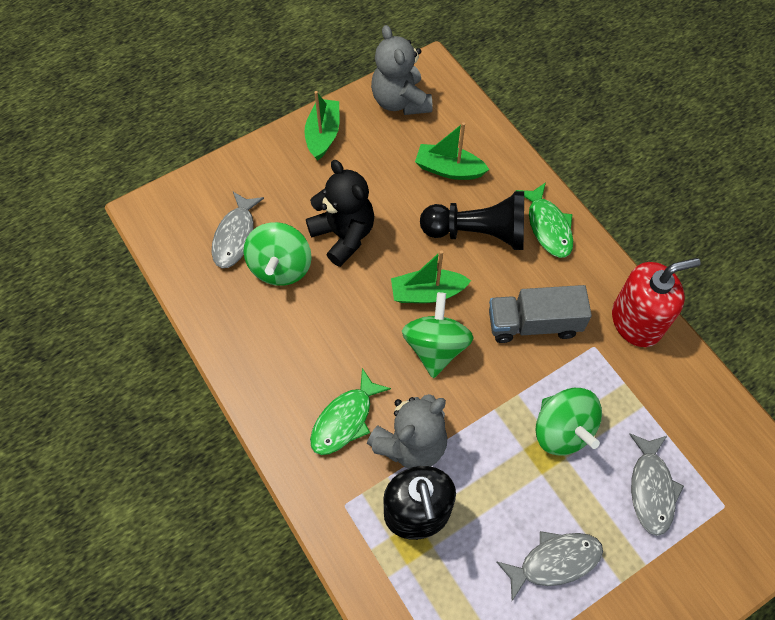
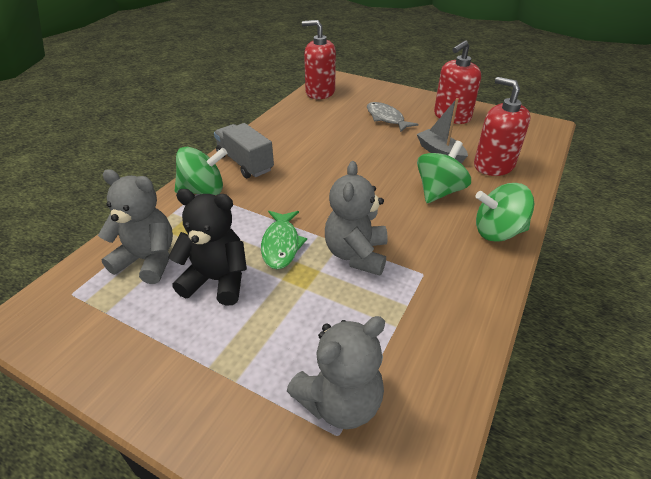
black pawn: [420,191,524,250] = 1 -> none = 0
black soap dispenser: [384,466,456,540] = 1 -> none = 0
green boat: [305,91,340,161] [391,250,471,303] [415,122,489,180] = 3 -> none = 0
green fish: [310,368,391,455] [516,182,573,258] = 2 -> [261,211,307,269] = 1
grey boat: none = 0 -> [417,98,468,163] = 1
grey fish: [211,192,264,268] [496,531,603,601] [629,433,684,536] = 3 -> [367,102,419,132] = 1
grey teddy bear: [367,394,448,468] [371,25,433,115] = 2 -> [98,169,173,284] [287,316,385,429] [325,161,388,276] = 3
red soap dispenser: [612,258,701,347] = 1 -> [302,20,336,99] [434,40,481,124] [474,77,531,176] = 3

